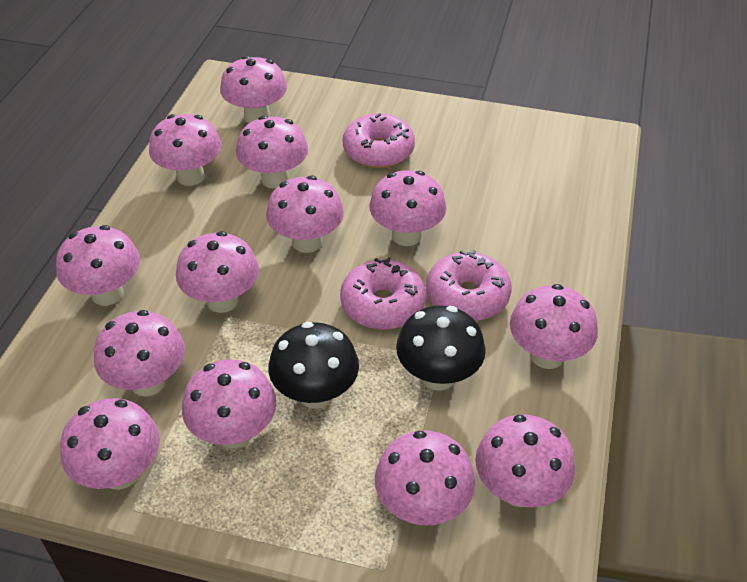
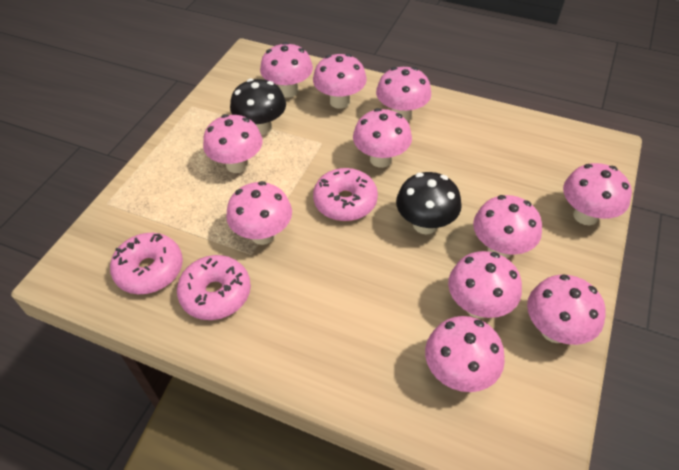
pink mushroom: [56,225,140,306] [60,398,160,490] [94,310,185,397] [149,114,221,186] [176,231,259,313] [182,359,276,448] [220,56,287,123] [236,116,308,189] [266,176,344,253] [369,170,446,246] [375,431,475,525] [475,415,575,507] [510,284,598,369] = 13 -> [203,114,263,173] [226,181,292,245] [260,42,313,98] [313,54,367,109] [353,108,412,168] [376,67,431,121] [425,316,505,392] [448,251,522,318] [473,195,542,258] [527,274,606,345] [563,163,632,225] = 11

